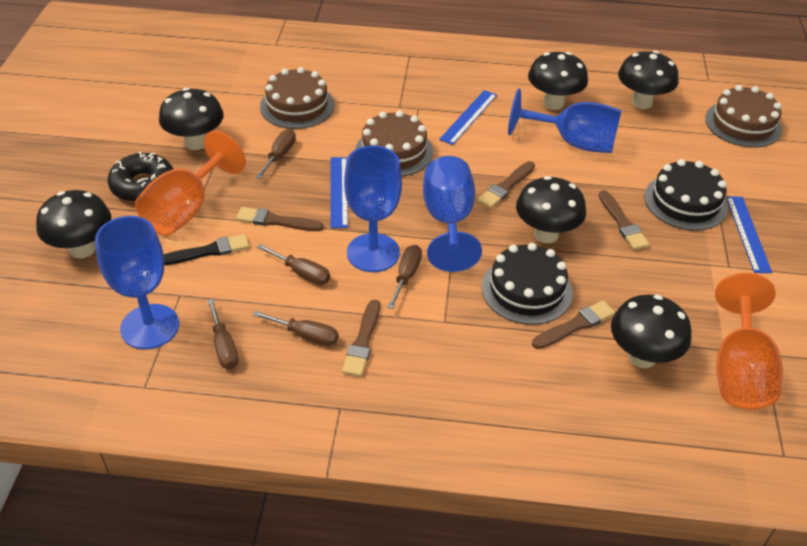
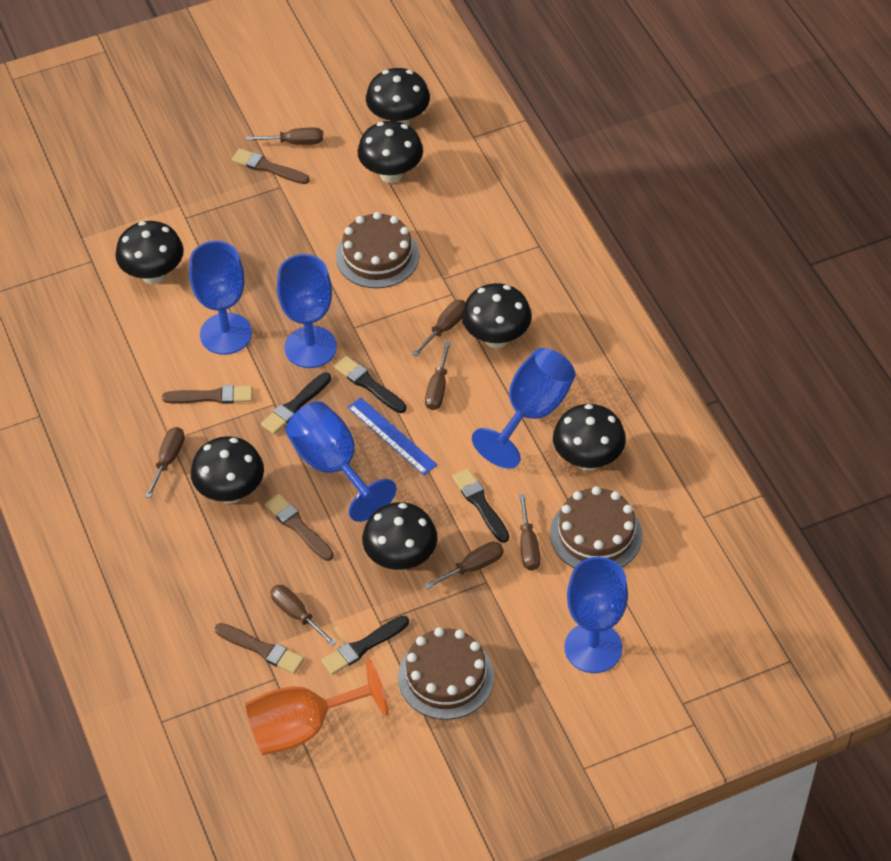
black brush: [164,234,250,265] = 1 -> [261,372,331,434] [321,616,409,675] [334,356,406,413] [452,468,509,543] = 4
black cake: [482,243,573,325] [644,159,728,231] = 2 -> none = 0
black donut: [108,151,173,202] = 1 -> none = 0
black mushroom: [36,190,111,258] [159,88,224,150] [516,176,586,243] [528,52,588,110] [611,294,692,368] [618,51,678,109] = 6 -> [115,221,184,285] [191,436,264,504] [358,121,423,183] [362,502,437,570] [366,68,430,125] [462,283,532,348] [553,404,626,471] = 7
blue goblet: [95,216,179,349] [344,146,402,272] [423,156,482,272] [508,88,622,153] = 4 -> [189,241,252,355] [277,254,337,368] [286,401,397,522] [472,348,575,469] [564,557,628,673] = 5
blue ruler: [330,157,348,228] [439,90,497,145] [726,196,772,273] = 3 -> [347,398,437,475] = 1
brown brush: [236,207,323,231] [342,300,380,377] [478,161,535,208] [532,301,615,349] [599,190,650,250] = 5 -> [162,385,253,404] [215,623,304,674] [232,148,310,184] [265,494,334,561] = 4
brown screwdriver: [207,298,239,369] [253,311,339,346] [256,129,296,179] [257,244,330,285] [387,245,422,309] = 5 -> [145,427,185,498] [246,128,323,145] [270,585,337,646] [412,300,466,356] [424,541,504,589] [425,342,451,410] [519,494,540,571] = 7
orange goblet: [135,131,246,236] [715,273,783,409] = 2 -> [245,659,389,755] = 1

